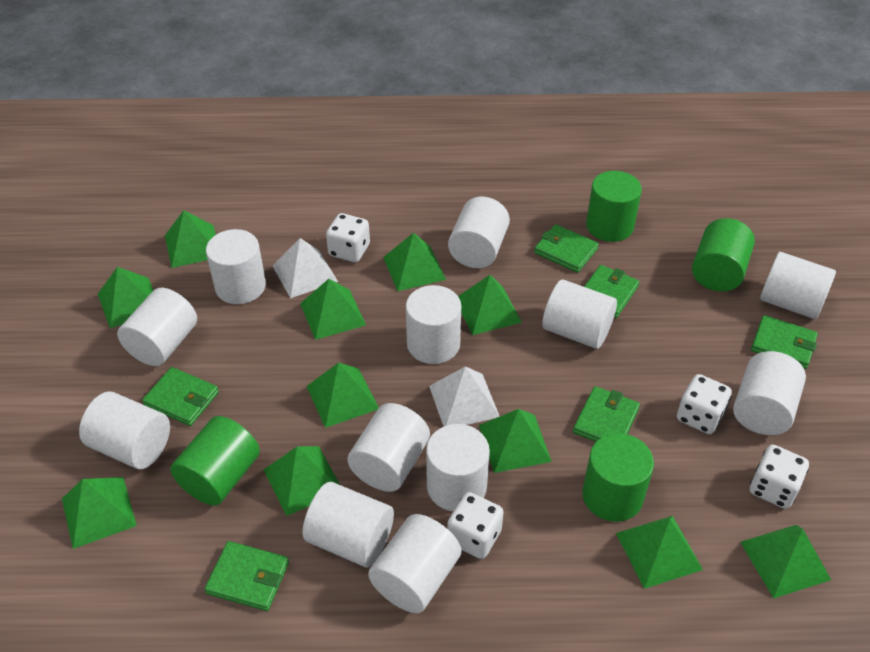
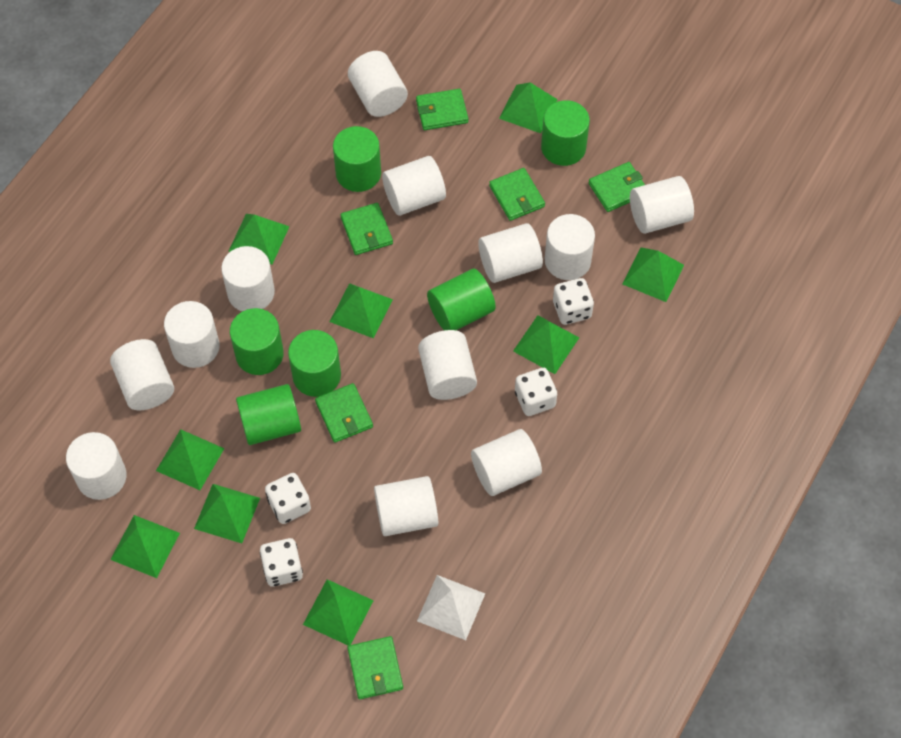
green cylinder: [170,416,260,506] [582,433,654,522] [586,171,642,242] [692,218,755,292] = 4 -> [230,308,284,375] [236,384,301,445] [288,330,341,397] [333,126,381,192] [427,269,496,330] [541,100,590,166] = 6
green pyramid: [62,477,137,549] [98,267,153,328] [165,210,216,268] [264,446,340,516] [300,279,366,340] [307,362,379,428] [383,233,446,291] [458,275,522,335] [479,409,552,473] [616,516,703,589] [740,525,831,599] = 11 -> [110,515,180,578] [156,429,225,490] [194,484,260,543] [228,214,290,265] [303,579,374,646] [330,283,393,338] [499,83,558,133] [513,315,579,374] [622,247,684,302] = 9
white pyramid: [273,238,338,298] [429,366,500,427] = 2 -> [417,575,485,640] = 1

